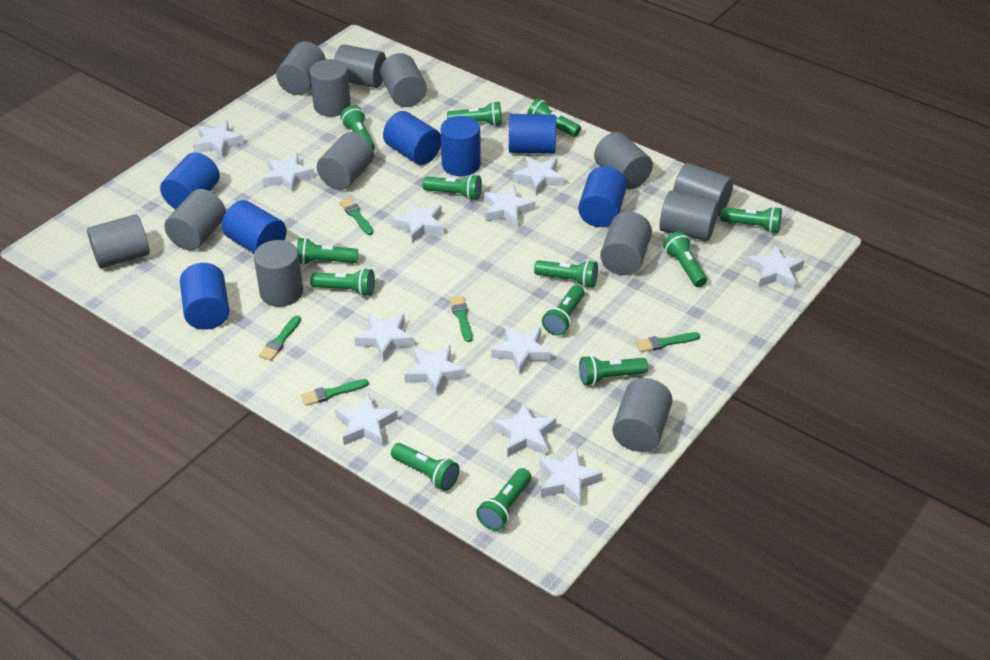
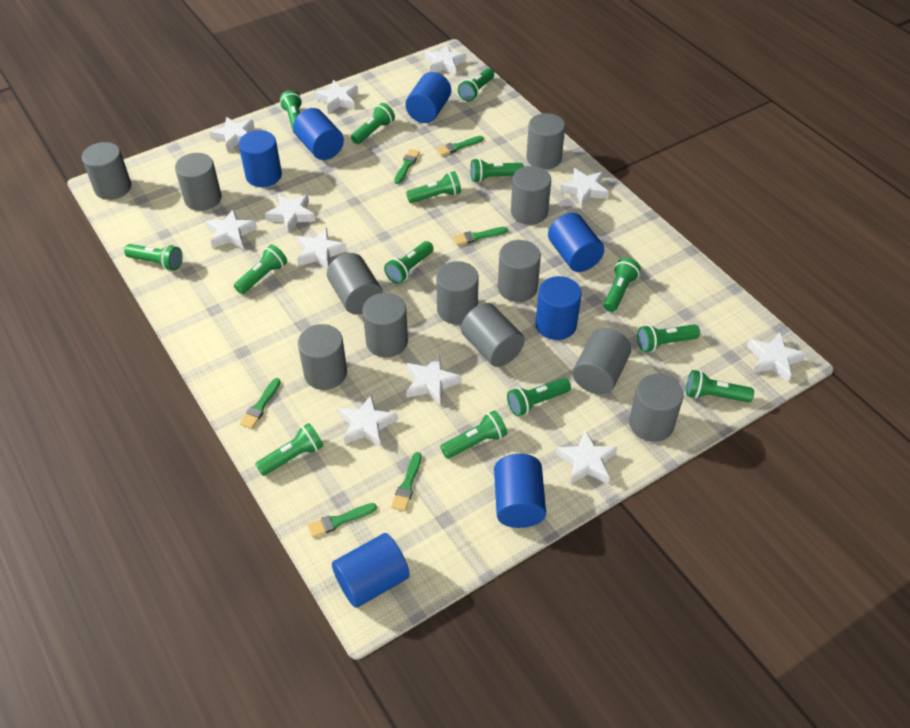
green brush: [259,316,301,361] [301,379,369,406] [340,198,374,235] [450,295,473,342] [636,332,700,352] = 5 -> [240,378,281,429] [307,503,377,538] [391,452,421,511] [394,149,420,184] [436,136,484,156] [453,227,508,245] = 6
green flashlight: [297,237,358,265] [310,268,375,297] [340,105,375,150] [391,443,459,491] [422,174,482,201] [447,101,502,126] [476,468,531,531] [527,98,581,137] [534,260,598,288] [542,285,585,336] [579,355,648,385] [663,231,707,287] [720,206,782,233] = 13 -> [124,244,183,271] [234,245,287,294] [255,423,323,476] [280,90,302,134] [351,103,395,144] [384,241,434,284] [406,171,461,203] [440,410,507,459] [458,68,494,102] [470,158,524,183] [507,378,571,416] [604,258,641,312] [637,324,700,352] [686,370,754,403] = 14
grey cylinder: [87,214,150,268] [164,189,226,251] [254,240,303,307] [276,42,325,95] [310,59,351,117] [317,132,374,190] [334,45,386,88] [380,53,427,107] [594,132,653,189] [600,212,652,275] [612,378,673,452] [660,191,718,241] [673,163,733,216] = 13 -> [82,142,131,200] [175,153,221,211] [298,324,347,390] [327,253,383,315] [363,293,408,357] [436,261,479,324] [461,303,525,367] [498,240,541,302] [511,166,551,225] [526,113,565,169] [573,328,631,395] [629,374,684,442] = 12
white star: [193,121,244,158] [263,153,315,193] [335,394,398,446] [355,314,414,361] [391,201,444,243] [404,345,465,396] [484,186,535,227] [491,326,551,374] [493,403,556,457] [513,156,564,195] [539,448,603,506] [747,245,804,290] = 12 -> [206,209,257,249] [209,117,254,152] [265,194,315,233] [297,228,347,269] [315,80,358,113] [339,395,397,448] [407,354,461,406] [425,44,466,75] [556,430,617,484] [560,168,609,207] [747,332,806,382] = 11

